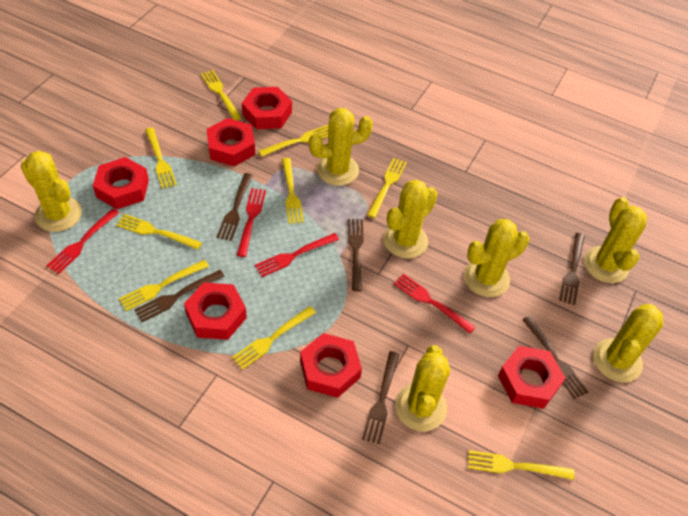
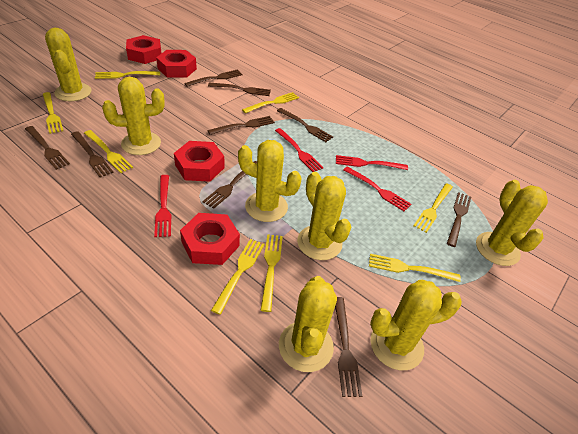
brown fork: [134,270,225,322] [217,173,253,241] [348,219,364,291] [362,351,400,444] [522,316,588,399] [559,233,585,305] = 6 -> [25,126,70,170] [71,131,114,177] [184,70,243,87] [203,161,257,209] [207,116,275,135] [208,83,271,96] [277,108,333,142] [335,297,362,397] [447,192,471,247] = 9
red nut: [93,157,149,209] [184,282,247,340] [206,118,255,167] [242,87,292,130] [300,333,362,398] [498,346,566,409] = 6 -> [126,35,161,64] [156,50,197,78] [174,141,225,182] [180,213,240,265] = 4
yellow fork: [116,214,202,250] [119,260,209,311] [145,127,177,189] [201,70,241,120] [232,306,316,370] [258,125,329,157] [282,158,304,224] [367,158,407,218] [468,450,575,480] = 9 -> [43,92,63,134] [84,130,133,173] [95,71,160,79] [211,239,265,315] [242,92,299,113] [260,234,283,312] [369,254,461,282] [414,183,453,233] = 8

